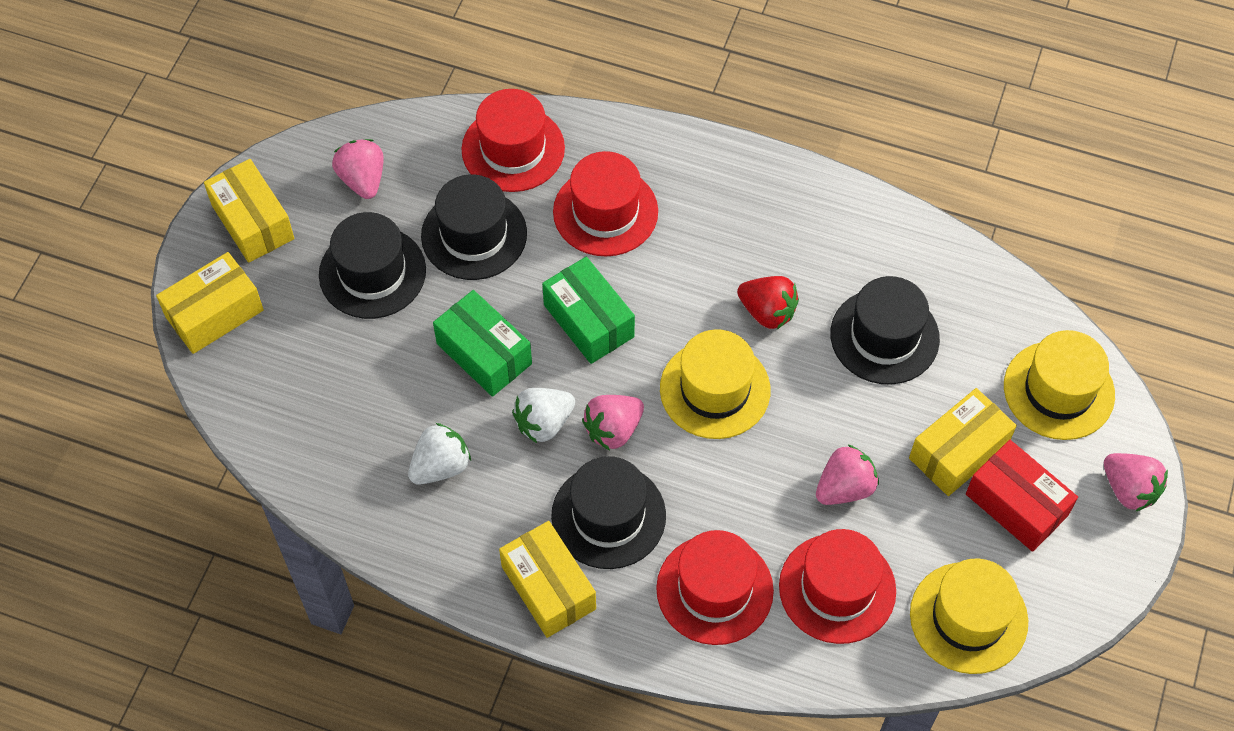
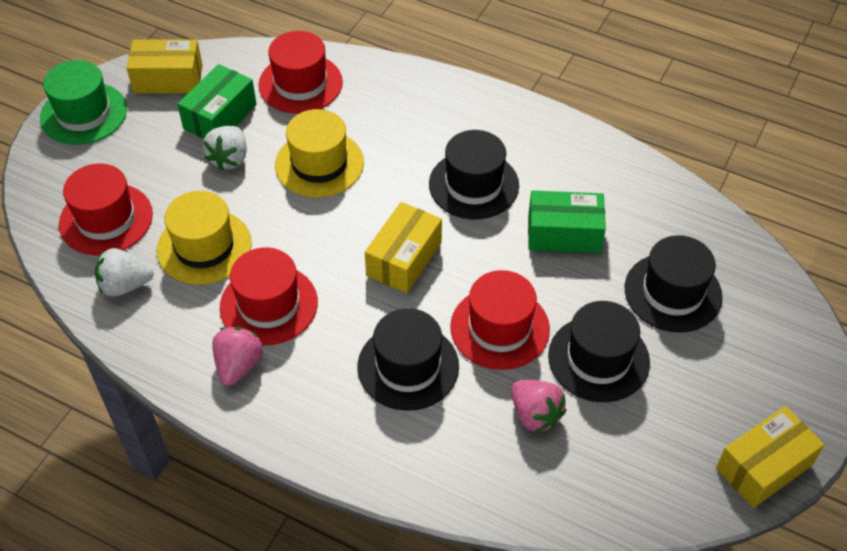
green hat: none = 0 -> [40,60,127,145] = 1
pink strawberry: [332,139,384,199] [582,395,644,450] [816,445,879,505] [1104,453,1168,512] = 4 -> [212,327,263,386] [511,380,566,433] = 2
red box: [966,440,1078,552] = 1 -> none = 0
red strawberry: [737,276,799,329] = 1 -> none = 0
yellow box: [156,252,264,354] [204,159,295,263] [499,521,596,638] [909,388,1017,496] = 4 -> [126,39,203,94] [365,202,442,293] [716,406,825,508] = 3
yellow hat: [660,329,770,439] [910,558,1028,674] [1004,330,1115,440] = 3 -> [157,191,252,285] [275,109,364,198] = 2

